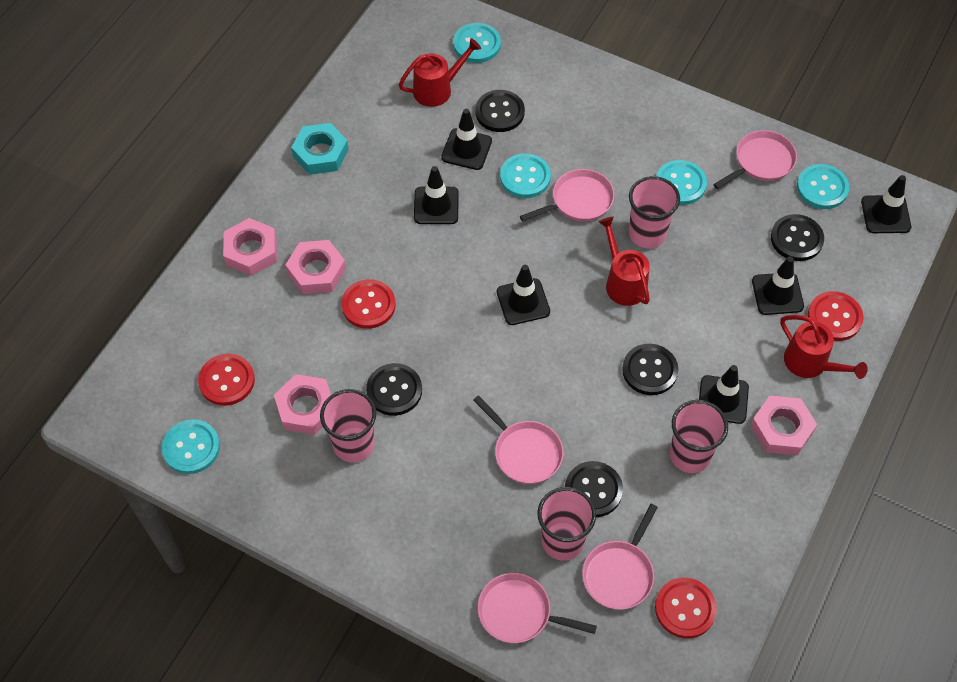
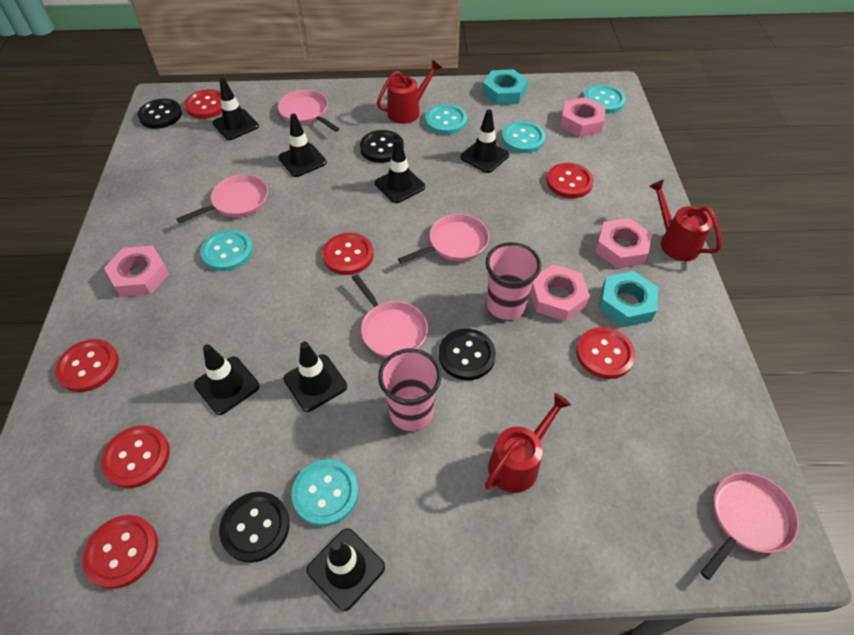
black button: [366,363,422,416] [476,90,525,132] [565,461,623,517] [622,344,678,395] [771,214,824,261] = 5 -> [137,99,182,129] [219,492,290,563] [360,130,404,163] [439,329,496,380] = 4
black traffic cone: [414,166,459,224] [441,109,492,170] [497,265,550,325] [699,365,749,424] [752,256,804,315] [861,175,911,233] = 6 -> [194,344,260,415] [213,78,259,140] [278,114,327,177] [284,342,347,412] [306,528,385,611] [375,139,425,203] [460,109,509,173] = 7
pink cup: [320,389,376,463] [538,487,596,561] [629,176,680,248] [670,400,728,473] = 4 -> [378,349,441,431] [486,242,541,320] = 2
red button: [198,354,255,406] [341,279,396,329] [655,578,717,638] [808,291,864,341] = 4 -> [55,339,119,392] [83,515,158,589] [101,425,170,488] [185,89,222,119] [322,233,373,275] [546,163,594,198] [576,327,635,379] = 7
turquoise nut: [291,123,349,175] = 1 -> [482,69,528,105] [599,271,659,327] = 2

